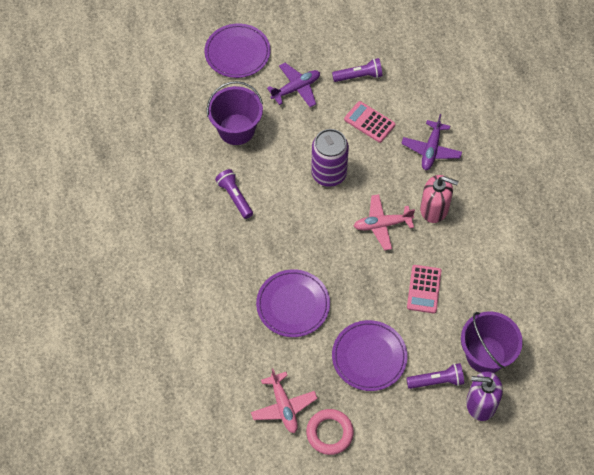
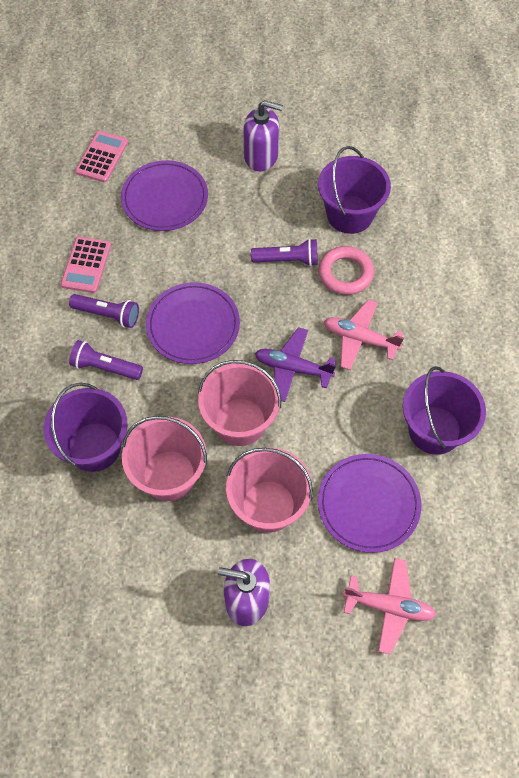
pink bucket: none = 0 -> [122,416,207,501] [198,360,281,446] [226,447,313,533] = 3
pink soap dispenser: [420,175,459,223] = 1 -> none = 0
purple bucket: [207,81,263,145] [461,311,523,373] = 2 -> [44,383,128,472] [318,146,391,234] [403,366,486,455] = 3
purple can: [311,129,349,187] = 1 -> none = 0
purple plane: [267,63,320,107] [401,114,462,170] = 2 -> [255,327,336,402] = 1
purple soap dispenser: [466,371,503,421] = 1 -> [218,559,270,626] [243,100,283,171] = 2

